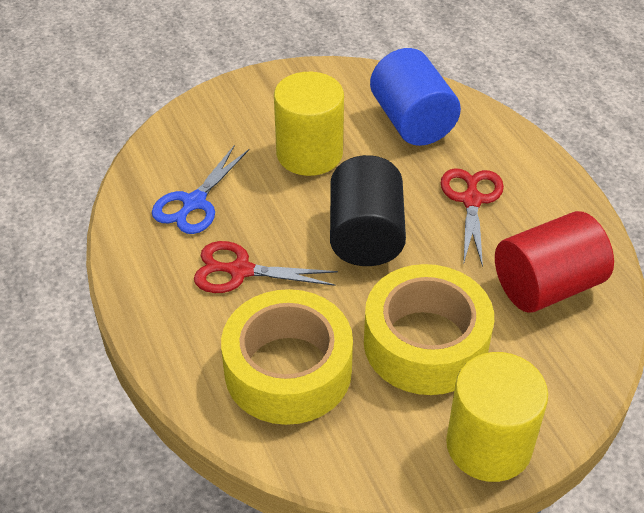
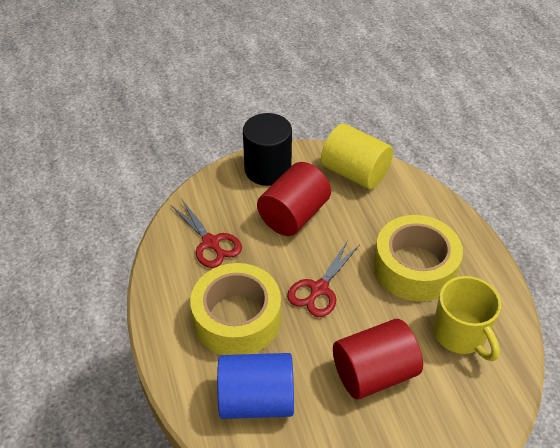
blue scissors: [152,145,249,234] = 1 -> none = 0
red cylinder: [495,211,614,313] = 1 -> [257,162,331,236] [333,319,423,400] = 2
yellow cylinder: [274,72,344,176] [446,352,548,482] = 2 -> [321,124,393,189] = 1
yellow mug: none = 0 -> [433,276,501,361] = 1

